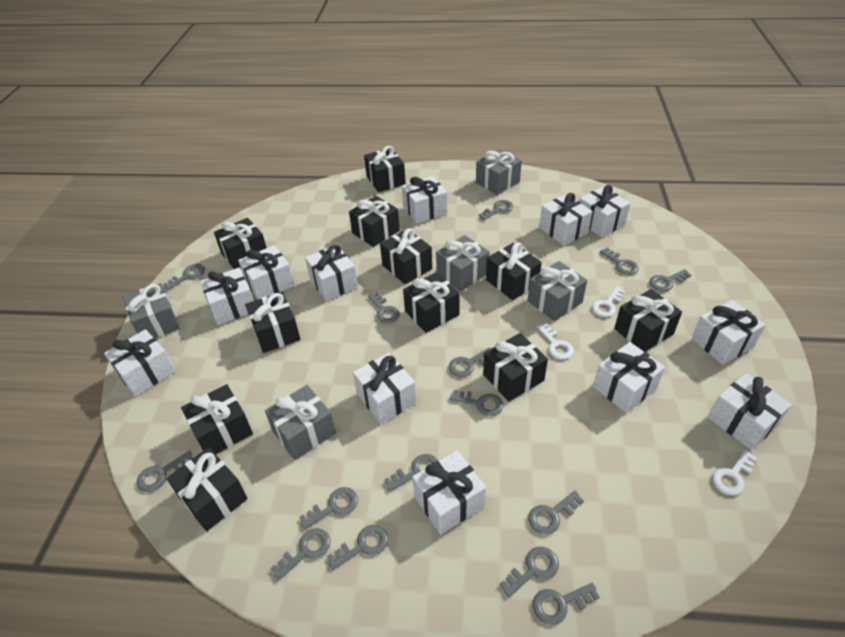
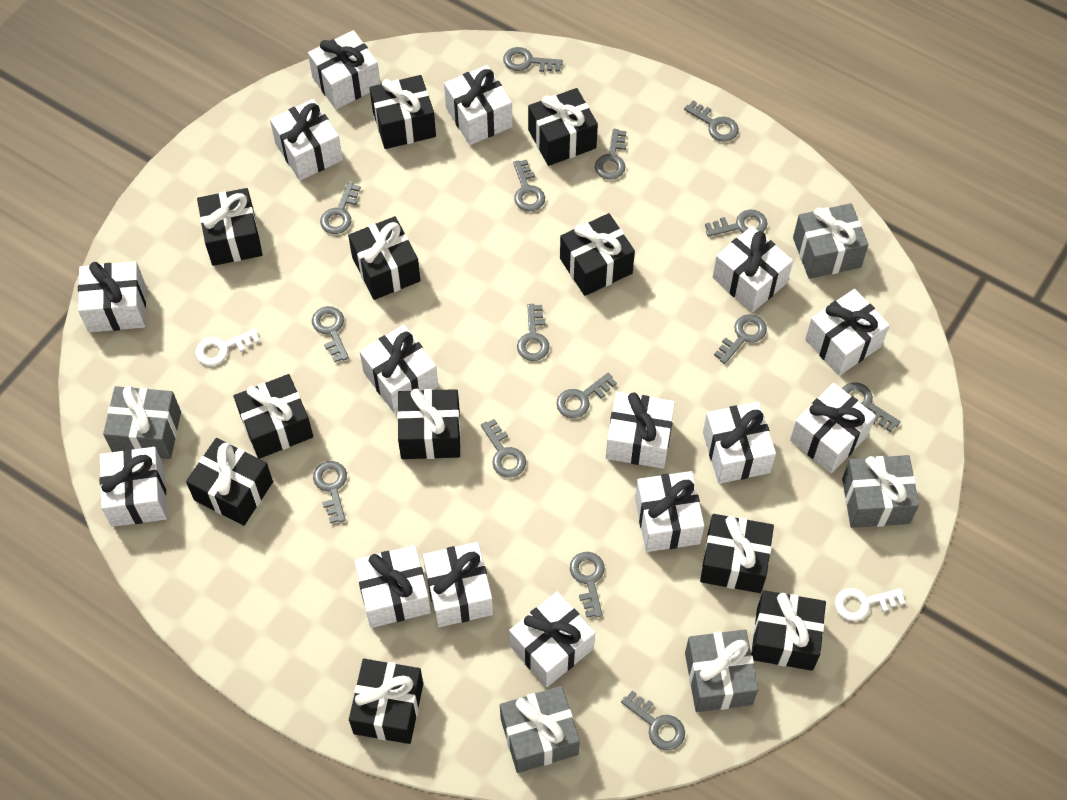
white gift: [104,329,176,396] [200,268,254,325] [238,245,295,300] [305,245,358,301] [353,353,417,424] [402,176,447,224] [412,450,486,535] [539,193,593,246] [579,185,631,238] [593,342,665,413] [692,300,766,365] [708,373,792,450] = 12 -> [78,261,146,333] [99,447,167,527] [270,99,343,180] [308,30,380,109] [355,545,431,628] [360,325,438,413] [423,542,493,627] [444,65,512,145] [509,592,595,687] [606,392,675,469] [635,471,704,552] [703,402,776,484] [712,226,793,312] [790,383,876,473] [805,289,890,376] = 15
white key: [537,323,574,360] [592,287,626,317] [712,450,757,496] = 3 -> [195,328,260,366] [835,588,905,621] = 2

